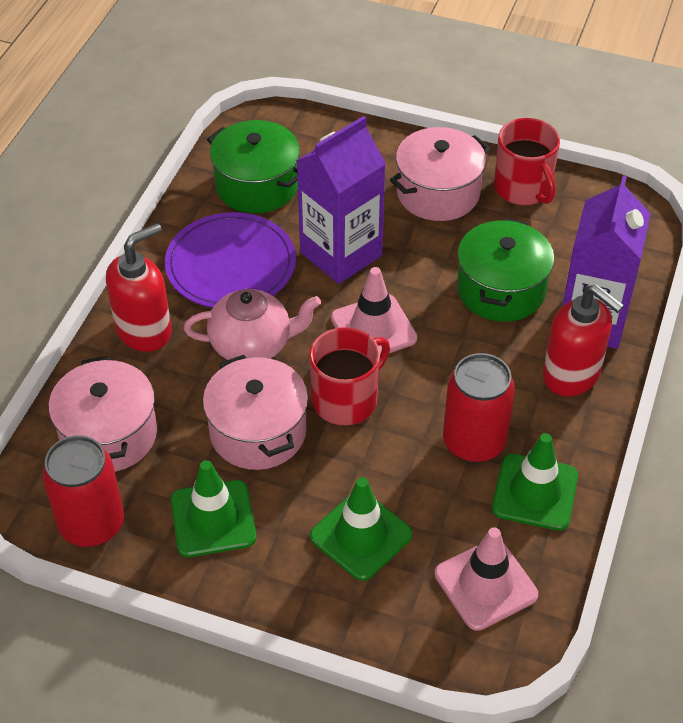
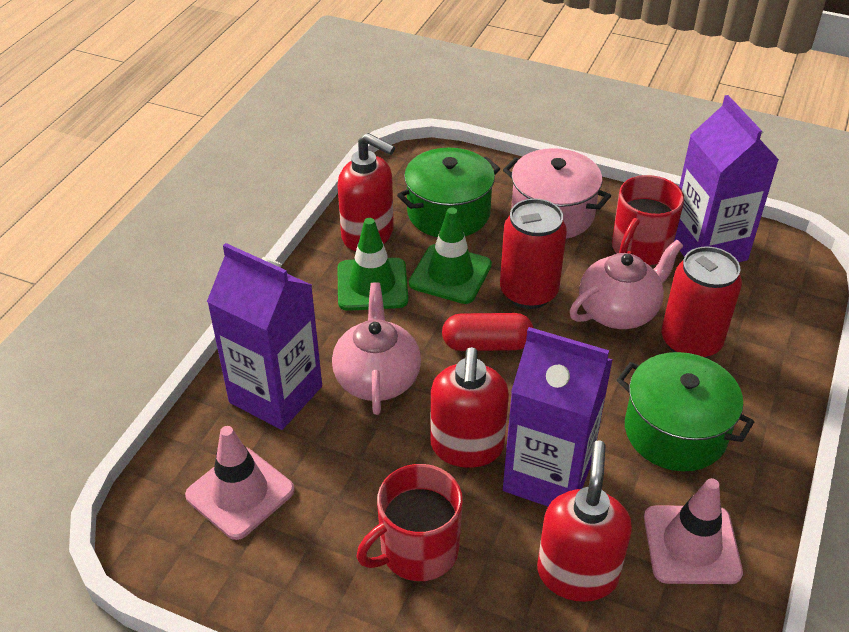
green traffic cone: [171,460,257,557] [310,477,412,581] [492,433,578,531] = 3 -> [338,218,408,311] [409,207,492,304] = 2
pink pot: [49,356,157,472] [203,355,308,470] [390,127,490,221] = 3 -> [503,148,611,239] = 1
pink teapot: [184,289,321,360] = 1 -> [332,282,421,415] [570,240,683,329] = 2
purple carton: [296,116,386,284] [562,176,651,349] = 2 -> [207,243,322,430] [503,327,613,506] [674,95,779,262] = 3
purple plate: [165,212,296,308] = 1 -> none = 0
red capsule: none = 0 -> [442,313,533,351] = 1
red soap dispenser: [106,223,172,352] [543,284,624,396] = 2 -> [337,133,395,251] [430,347,509,468] [537,440,632,602] = 3

